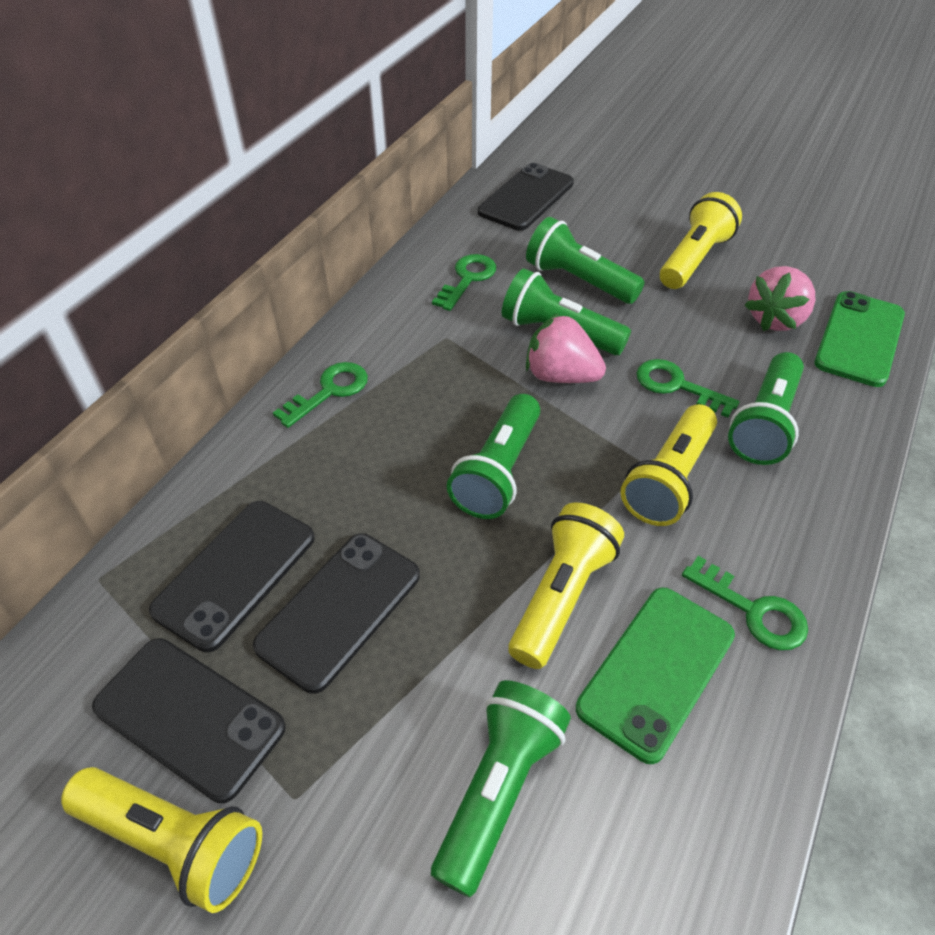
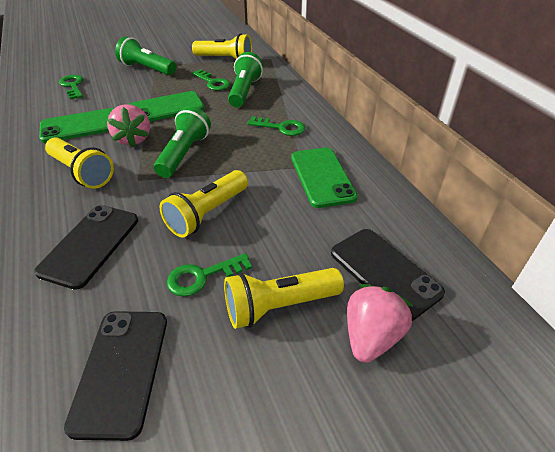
black phone: [92,638,286,803] [149,501,315,652] [253,533,420,694] [478,163,574,231] = 4 -> [34,205,138,290] [64,311,167,441] [331,229,445,321] = 3
green flashlight: [431,680,571,897] [447,394,540,519] [502,268,631,355] [526,217,645,304] [728,352,804,465] = 5 -> [115,36,176,76] [154,106,211,178] [228,52,263,107] = 3
green phone: [576,588,735,764] [814,291,905,387] = 2 -> [39,108,114,143] [129,91,204,122] [291,147,358,208] = 3

